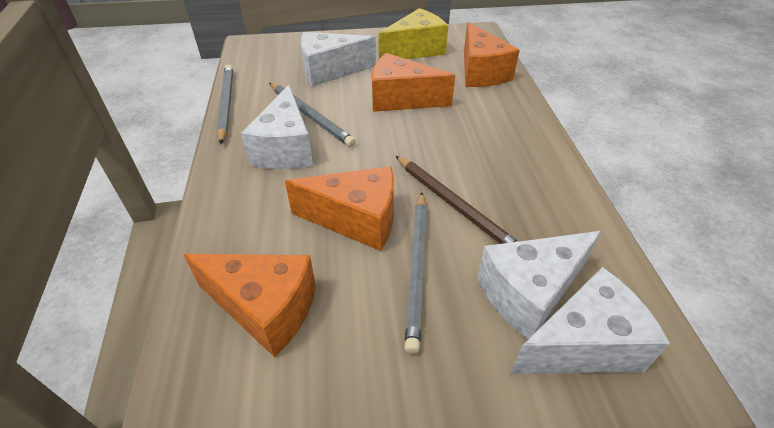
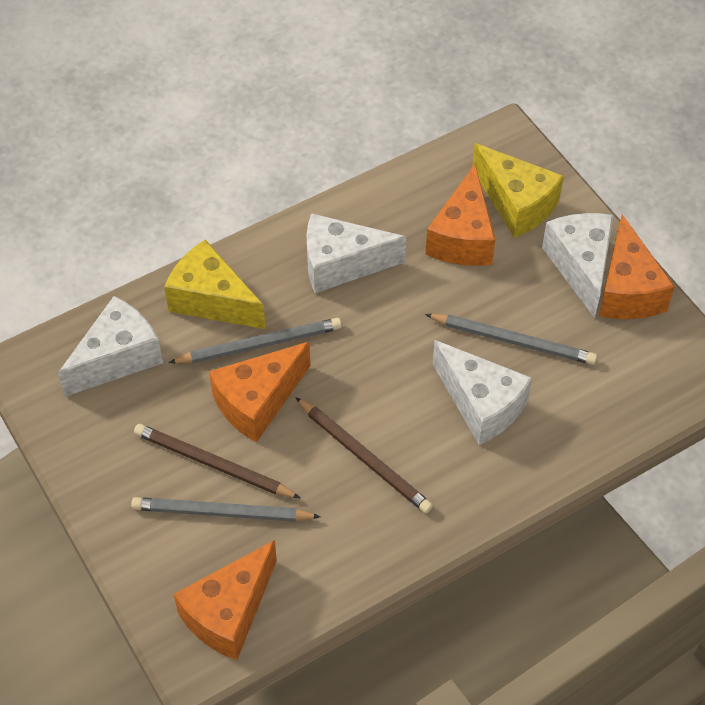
brown pencil: [396,156,518,244] = 1 -> [134,424,300,498] [295,397,433,514] = 2
yellow cheese: [379,8,448,59] = 1 -> [164,240,266,329] [472,143,564,238] = 2

